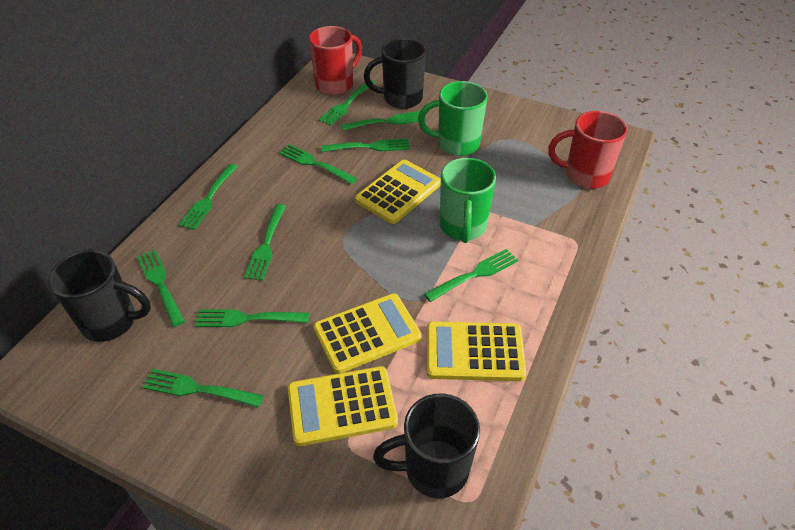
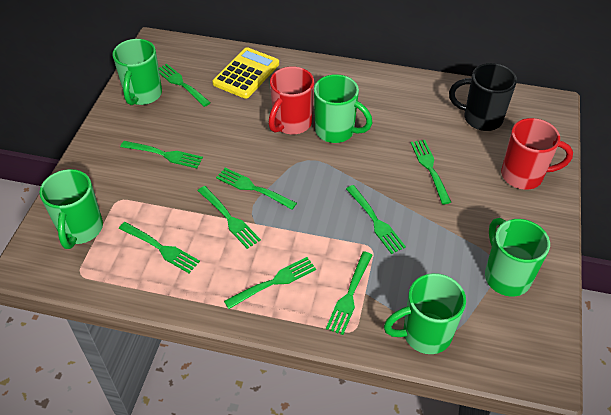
black mug: [48,250,151,342] [364,38,426,109] [373,393,480,498] = 3 -> [449,63,517,131] = 1
green fork: [137,249,185,327] [142,369,263,407] [178,164,238,230] [195,309,309,327] [244,204,286,281] [279,144,357,184] [319,80,376,126] [321,138,410,152] [341,111,426,131] [424,249,518,302] = 10 -> [119,222,200,273] [120,141,203,168] [159,64,211,107] [198,186,261,249] [216,168,297,210] [224,257,316,309] [326,251,372,335] [346,185,406,254] [411,140,451,204] = 9
green mug: [418,81,488,156] [440,158,496,243] = 2 -> [39,169,103,249] [113,39,162,105] [314,74,372,143] [384,273,466,354] [485,218,550,297] = 5
yellow calculator: [288,366,398,446] [313,293,422,374] [355,160,441,224] [427,321,526,381] = 4 -> [212,47,279,99] = 1

